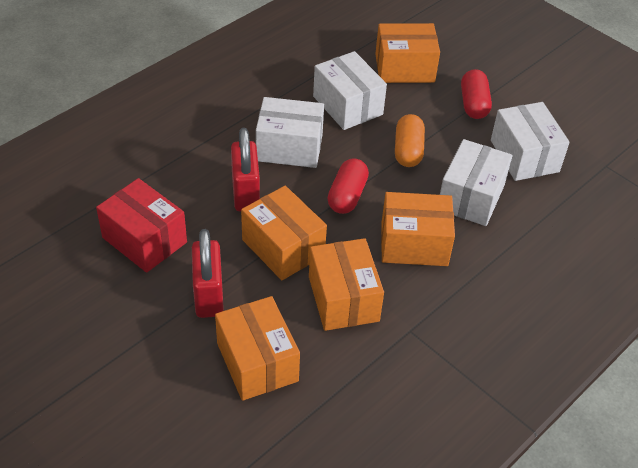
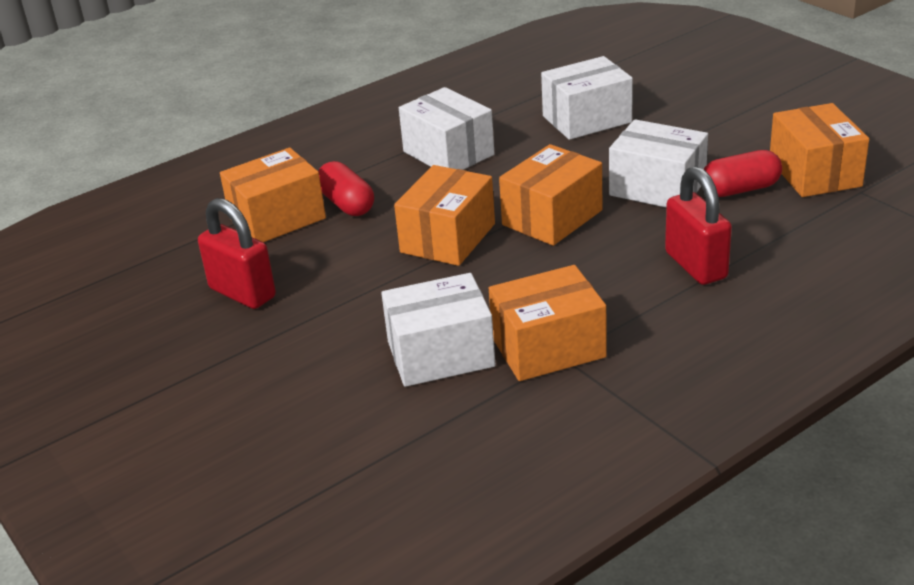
orange capsule: [395,114,425,167] = 1 -> none = 0
red box: [96,178,187,273] = 1 -> none = 0

